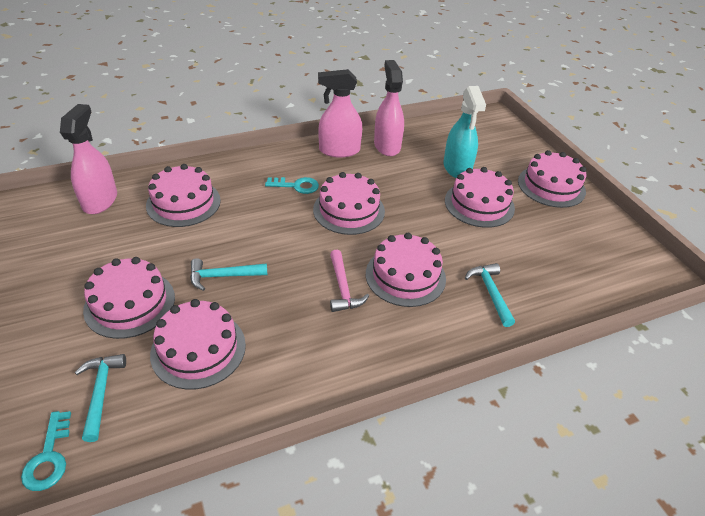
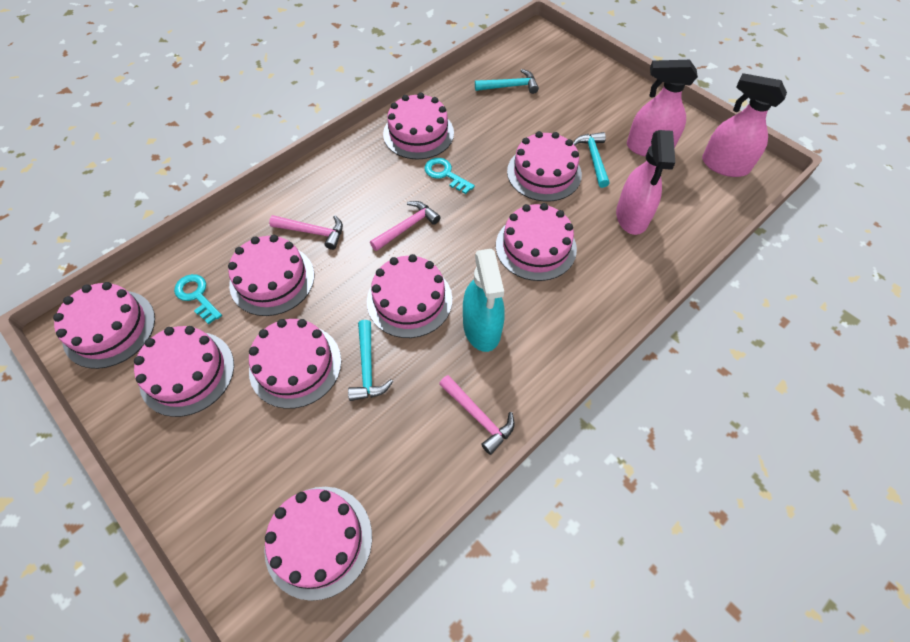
pink cake: [83,257,175,339] [146,164,221,227] [150,299,246,390] [313,172,385,235] [366,233,446,307] [445,167,515,228] [518,150,586,208] = 7 -> [53,282,155,369] [134,326,234,417] [228,235,314,316] [249,319,341,409] [264,487,372,601] [367,254,452,338] [383,93,454,159] [496,203,577,281] [507,131,582,202] = 9
pink hammer: [330,250,369,312] = 1 -> [269,215,343,250] [370,201,441,251] [439,375,515,455] = 3

